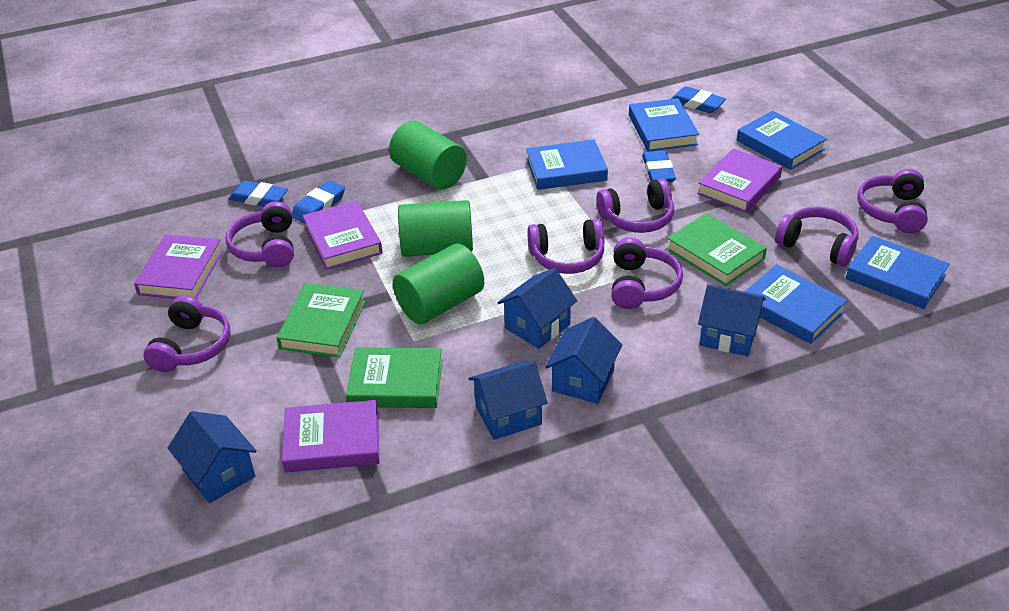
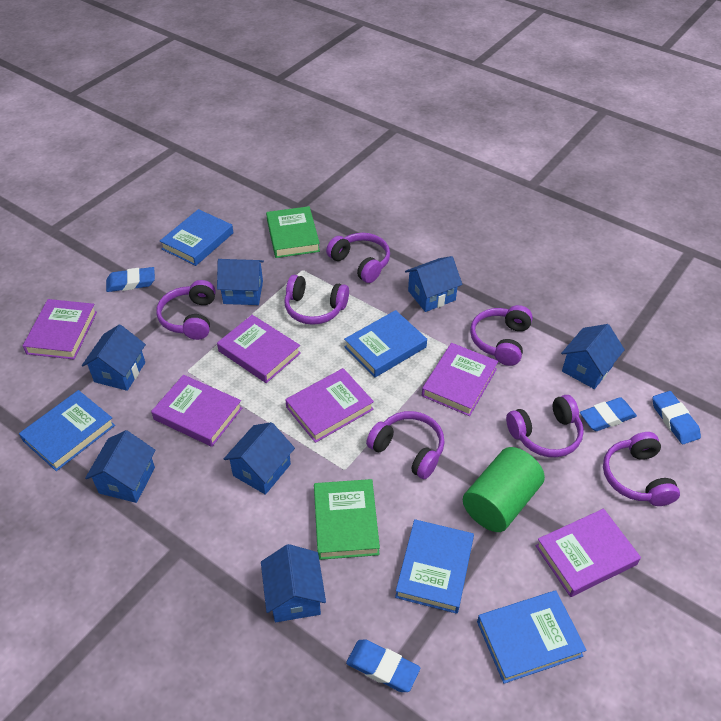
blue house: [168,411,257,503] [469,361,548,440] [497,268,577,349] [545,317,622,404] [698,284,766,356] = 5 -> [82,324,146,391] [85,430,156,503] [217,259,264,305] [224,422,295,495] [261,544,326,622] [405,256,462,312] [561,324,625,389] = 7
green book: [277,283,366,357] [346,347,442,408] [666,213,767,286] = 3 -> [266,206,320,258] [314,479,380,560] = 2
green cylinder: [389,121,467,189] [393,243,484,324] [398,200,473,257] = 3 -> [463,447,545,532] = 1
purple book: [134,234,223,299] [282,400,379,473] [302,201,382,270] [697,148,782,213] = 4 -> [23,299,97,359] [151,375,242,447] [217,315,301,383] [285,368,374,443] [422,343,498,416] [536,509,641,597] = 6

